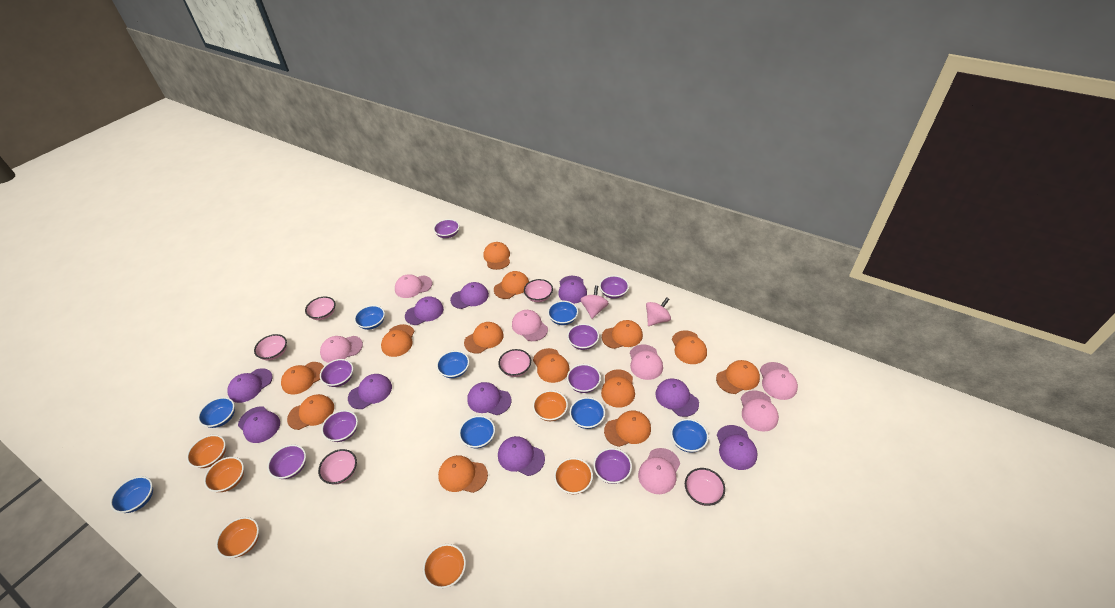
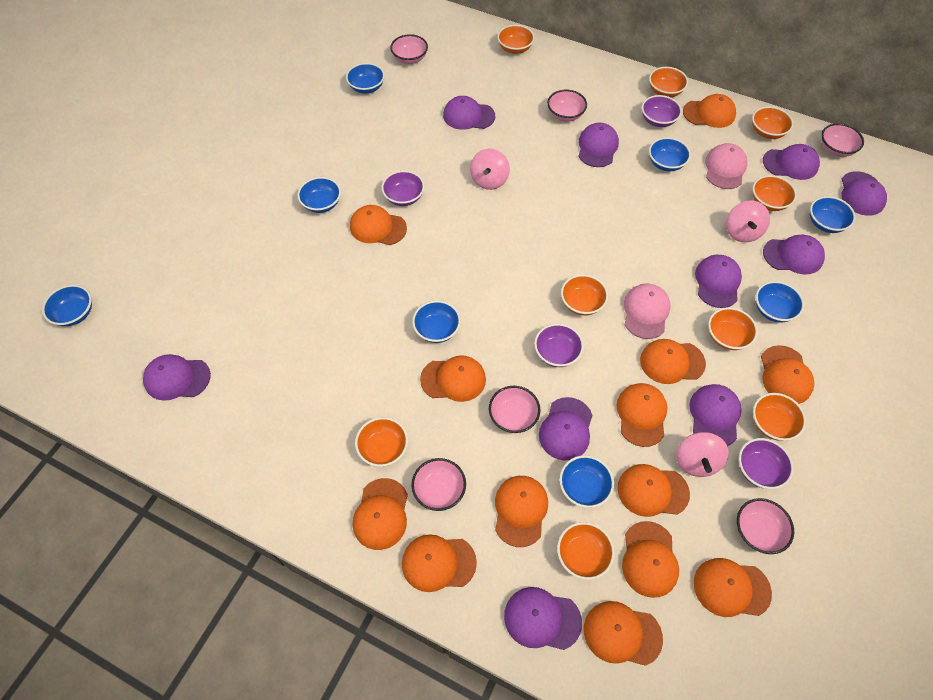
orange bowl: [187,435,226,468] [204,457,244,492] [216,517,259,558] [423,544,466,589] [533,390,568,421] [554,458,593,494] = 6 -> [355,417,408,467] [497,25,535,54] [557,522,615,580] [561,274,608,315] [649,67,688,97] [708,307,758,350] [752,106,793,139] [752,175,797,211] [753,393,806,441] = 9
pink cap: [320,336,363,363] [395,274,432,298] [512,310,548,341] [630,345,663,380] [638,448,680,494] [741,390,779,432] [760,362,798,400] = 7 -> [624,283,671,339] [705,143,747,189] = 2
pink spinning top: [580,285,609,319] [646,297,671,326] = 2 -> [470,149,510,190] [676,432,729,477] [726,201,770,242] = 3
purple bowl: [267,444,306,479] [320,359,353,387] [321,410,358,442] [433,219,459,238] [567,324,599,350] [567,364,601,393] [593,448,632,484] [599,275,629,299] = 8 -> [381,170,425,206] [534,323,584,367] [642,95,682,127] [739,438,794,489] = 4

